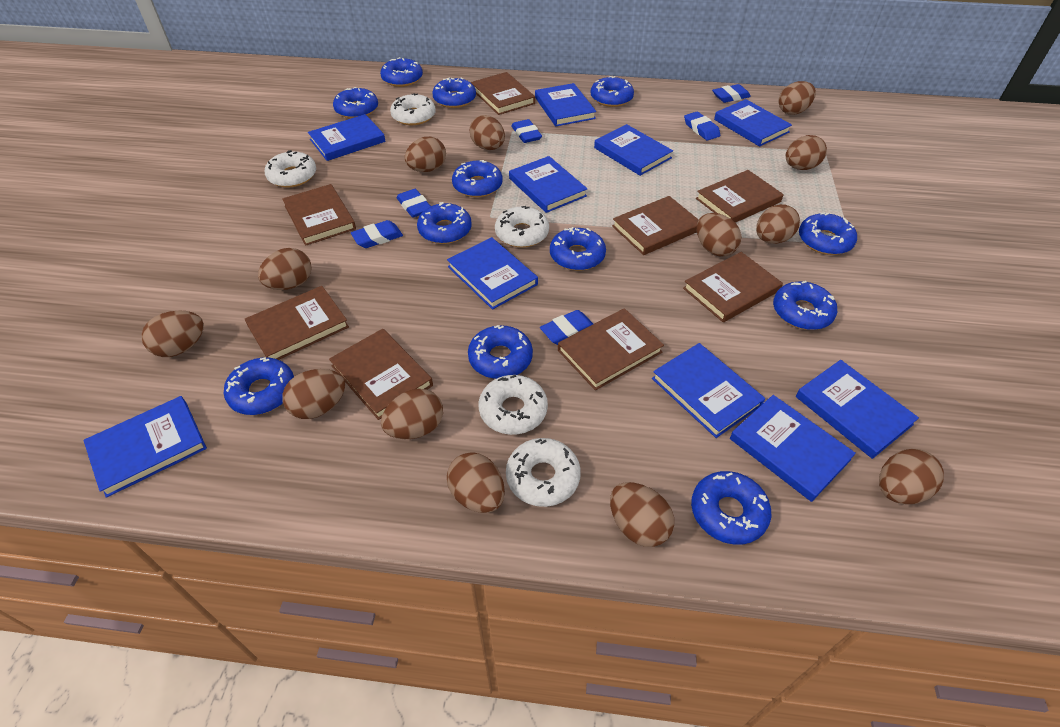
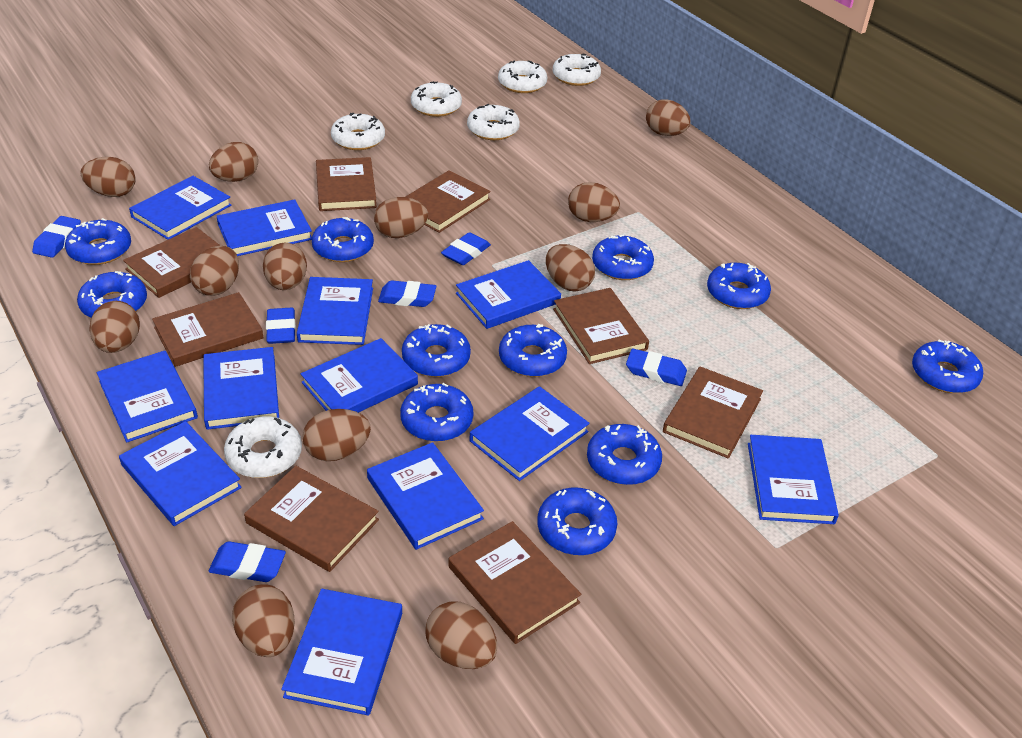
blue book: [83,396,207,498] [308,114,386,161] [447,237,538,310] [509,156,587,213] [535,83,596,126] [594,124,673,176] [652,343,765,438] [714,99,792,147] [730,395,856,502] [796,360,919,459] = 10 -> [97,351,198,442] [119,421,242,526] [129,176,232,240] [203,347,279,430] [217,199,312,256] [281,589,402,716] [297,277,373,345] [301,338,418,413] [367,442,484,550] [456,260,561,329] [470,386,590,481] [748,435,839,524] = 12
blue donut: [224,357,294,415] [333,87,378,118] [380,57,423,87] [417,202,472,244] [432,78,476,108] [452,160,502,197] [468,325,533,379] [550,227,606,271] [590,76,634,107] [691,471,771,545] [773,281,837,330] [799,212,857,255] = 12 -> [65,218,131,265] [77,271,147,318] [312,217,374,262] [400,383,473,442] [402,324,471,377] [499,324,567,377] [537,487,617,555] [587,424,662,485] [592,234,654,280] [707,263,771,309] [912,340,983,393] = 11
brown egg: [142,311,204,357] [258,248,312,290] [282,369,345,419] [381,389,443,439] [405,137,446,172] [447,452,505,513] [470,115,505,150] [610,482,674,547] [697,213,741,257] [756,204,800,244] [779,81,816,115] [786,135,827,170] [879,449,944,505] = 13 -> [81,157,136,197] [89,301,140,353] [190,246,239,296] [209,142,258,182] [232,585,295,657] [263,243,307,290] [302,409,371,461] [374,197,428,238] [426,601,497,669] [546,244,595,292] [568,182,620,222] [646,99,690,136] = 12
white donut: [265,150,316,188] [390,93,436,125] [479,375,548,435] [495,206,549,248] [506,438,581,507] = 5 -> [224,417,302,478] [331,113,385,150] [411,81,462,117] [467,104,520,140] [498,61,547,93] [553,53,601,86] = 6

